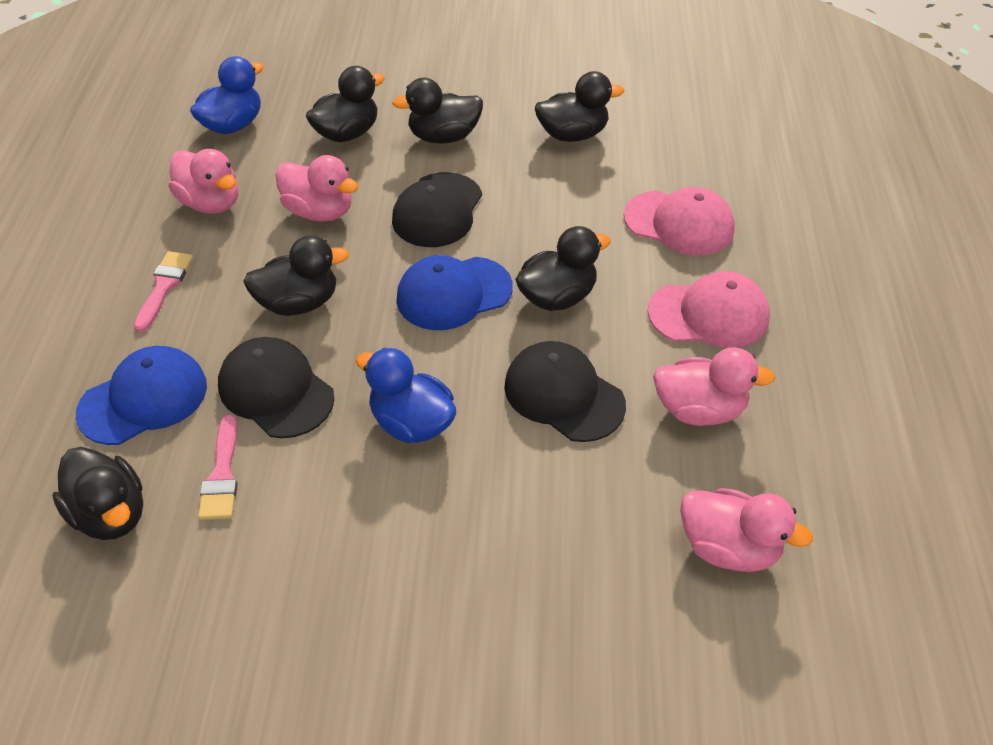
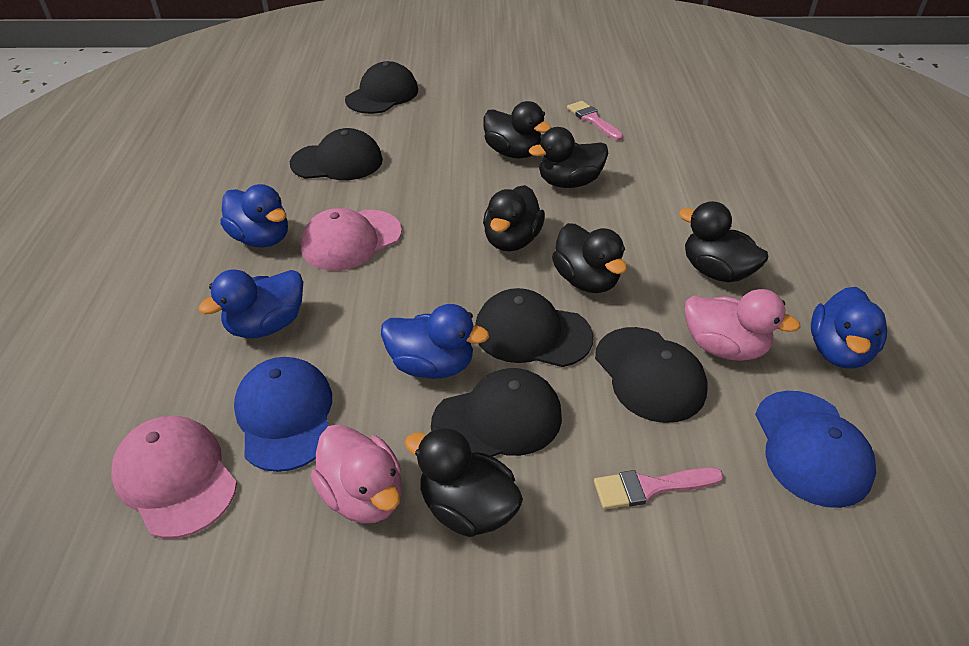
black cap: [218,337,334,438] [392,172,482,247] [504,341,626,442] = 3 -> [290,128,383,180] [345,61,418,114] [431,368,562,457] [475,288,593,367] [595,327,707,423] = 5
blue duck: [190,56,264,134] [356,348,456,443] = 2 -> [198,269,303,338] [220,184,288,247] [381,304,489,379] [811,287,887,369] = 4
pink duck: [169,149,238,214] [276,155,359,222] [653,347,775,426] [680,488,813,572] = 4 -> [311,424,402,523] [685,289,800,361] = 2

